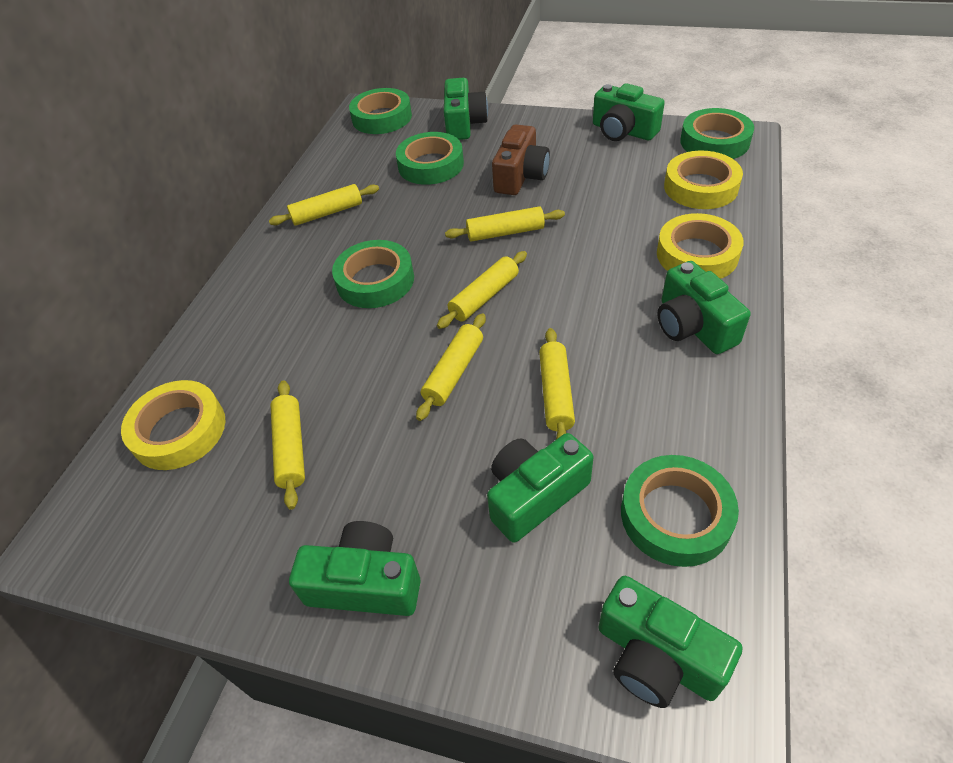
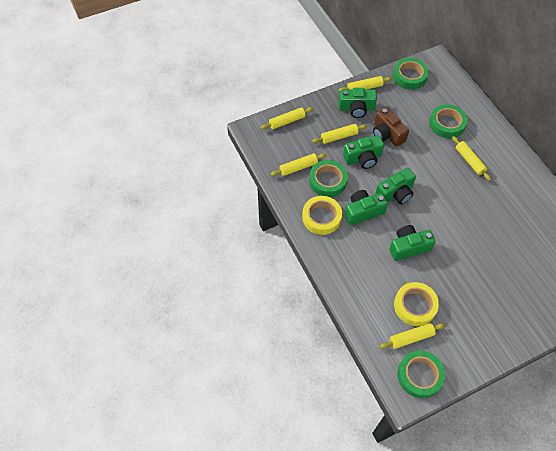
green camera: [289,521,421,616] [444,78,488,140] [487,433,594,543] [593,83,665,141] [599,576,742,708] [657,261,751,354] = 6 -> [339,88,377,118] [343,136,384,169] [345,190,388,225] [375,168,416,205] [390,225,436,261] = 5
green tape: [332,240,414,308] [349,88,412,134] [396,132,464,185] [621,455,739,567] [680,108,754,159] = 5 -> [309,160,348,197] [393,58,429,90] [397,350,445,398] [429,104,467,138] = 4
yellow tape: [121,380,226,470] [657,213,744,279] [664,151,743,209] = 3 -> [302,196,342,235] [394,282,439,326] = 2

